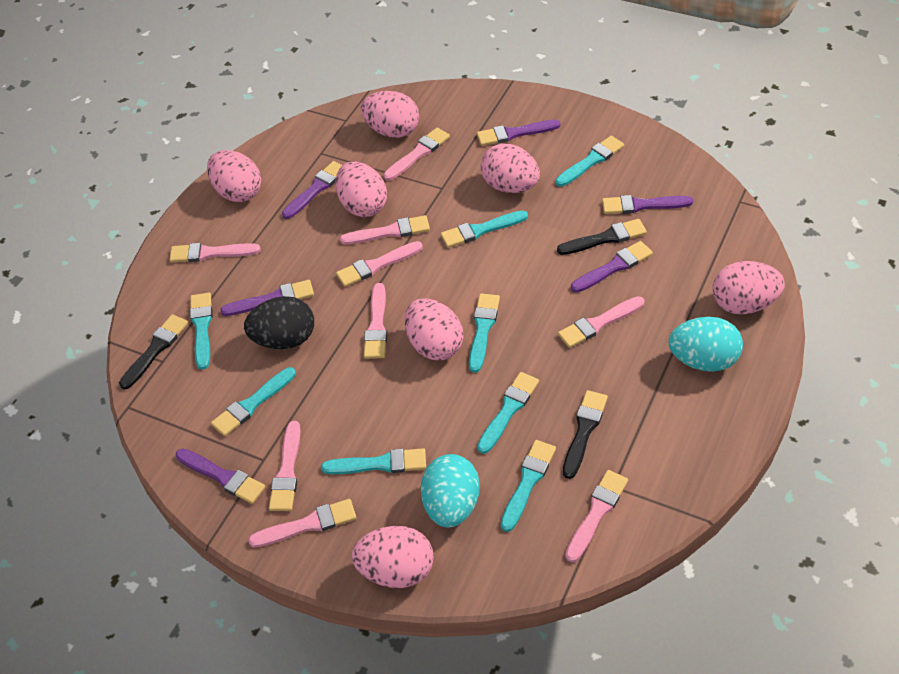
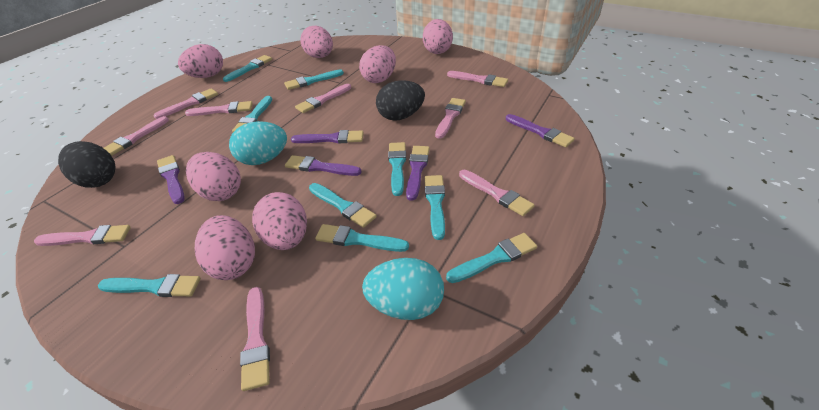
black brush: [119,314,188,389] [557,219,647,255] [563,390,608,479] = 3 -> none = 0
black egg: [244,296,314,349] = 1 -> [58,141,116,188] [376,80,425,121] = 2
purple brush: [176,448,265,504] [220,280,314,316] [282,161,342,219] [477,120,561,146] [571,241,653,293] [602,195,693,214] = 6 -> [157,155,185,204] [285,155,362,176] [291,130,364,143] [406,146,430,201] [506,114,575,147] = 5
turquoise brush: [190,293,213,370] [211,367,296,436] [321,448,426,474] [441,210,528,248] [469,294,500,373] [477,372,539,454] [501,440,556,532] [556,136,624,187] = 8 -> [98,274,201,297] [223,55,272,82] [232,96,272,132] [284,70,344,90] [309,183,377,228] [315,224,409,252] [388,142,406,196] [425,175,445,240] [446,233,537,283] = 9

